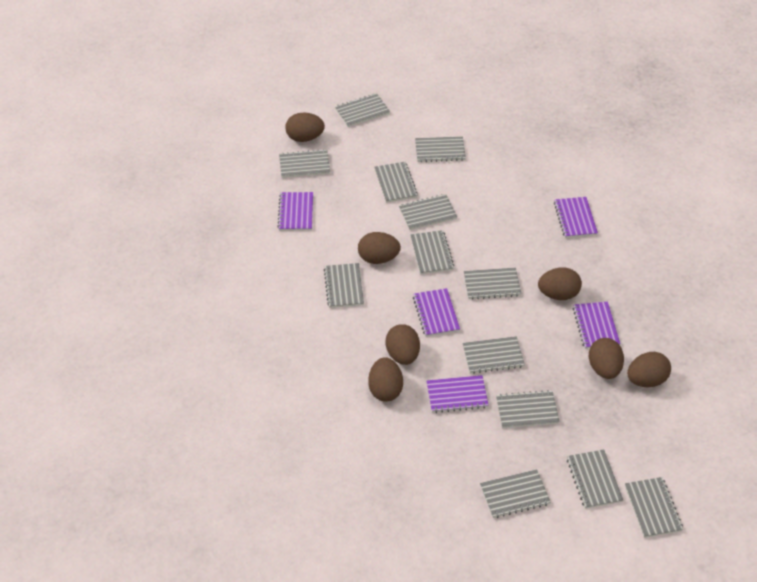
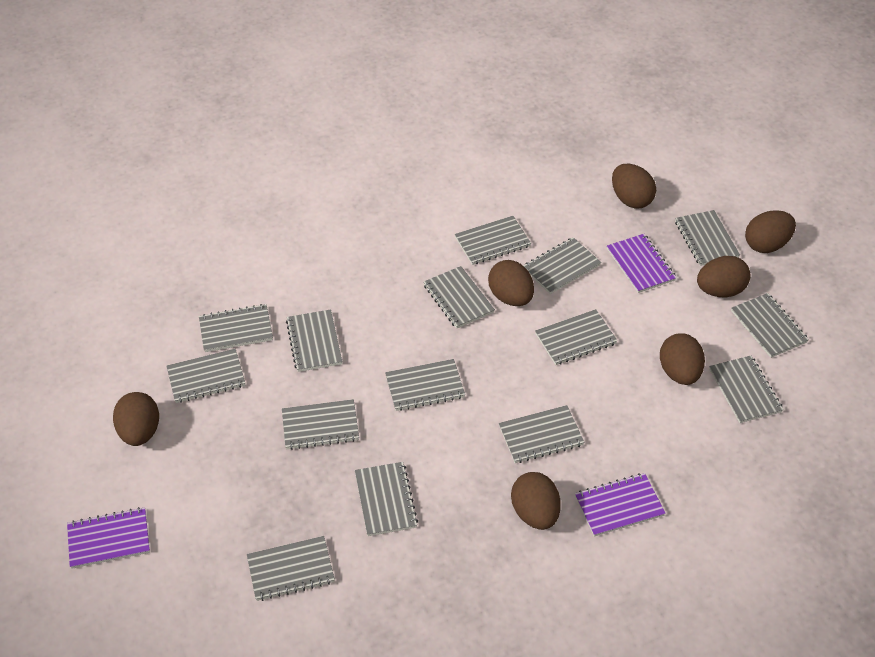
grey notebook: [279,149,330,178] [324,263,364,308] [335,93,390,127] [374,162,418,203] [399,194,457,230] [410,230,454,274] [415,136,466,162] [463,336,525,374] [464,268,521,300] [480,469,551,518] [496,390,560,428] [567,450,623,509] [625,477,683,538] = 13 -> [166,349,245,403] [199,304,273,352] [247,536,335,601] [282,399,359,450] [286,309,343,372] [355,462,418,536] [385,359,465,411] [424,266,495,329] [455,216,531,265] [499,405,584,463] [523,237,601,294] [535,309,617,365] [675,210,740,266] [709,356,783,423] [731,293,809,358] = 15
purple notebook: [277,192,313,231] [413,288,460,337] [427,375,489,413] [554,197,598,238] [573,302,621,349] = 5 -> [67,507,150,569] [575,473,666,537] [607,234,677,293] = 3

